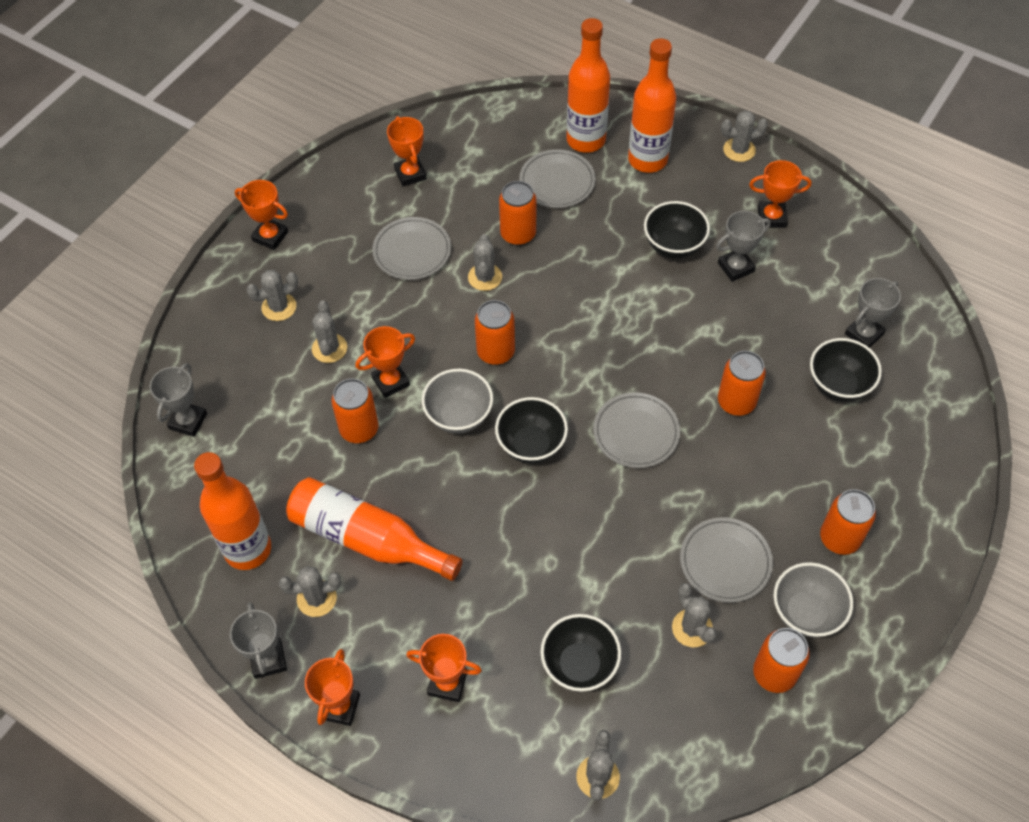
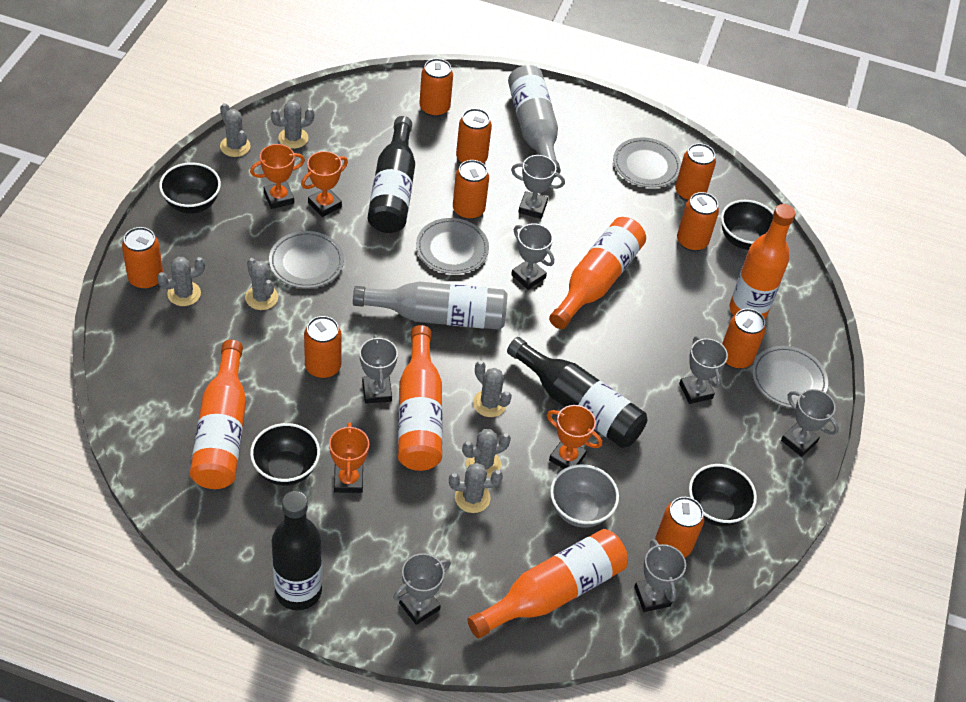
black bottle: none = 0 -> [271,491,322,610] [368,116,415,233] [507,337,647,448] = 3
grey bottle: none = 0 -> [353,281,507,330] [508,65,561,178] = 2
grey bowl: [422,369,493,434] [774,562,853,638] = 2 -> [550,464,619,528] = 1
grey trophy: [150,363,207,437] [230,602,287,679] [716,210,771,282] [845,278,901,348] = 4 -> [360,335,398,403] [393,553,451,625] [511,155,565,219] [511,223,554,290] [634,539,686,612] [679,336,728,404] [781,389,839,457] = 7
orange bottle: [194,452,271,570] [286,477,462,581] [567,18,610,153] [628,38,676,173] = 4 -> [190,340,246,489] [398,325,443,471] [467,529,628,638] [549,217,646,329] [730,204,796,319] = 5
orange can: [331,379,379,443] [475,300,515,365] [499,181,536,246] [718,351,766,416] [753,628,810,693] [820,489,876,555] = 6 -> [122,227,163,290] [304,316,342,379] [419,58,453,117] [453,160,489,220] [456,108,492,163] [655,497,704,558] [675,143,716,201] [677,192,719,252] [722,309,766,369] = 9
orange trophy: [235,180,288,250] [305,649,360,726] [355,326,415,398] [387,116,427,186] [406,634,482,702] [749,160,811,228] = 6 -> [250,144,305,209] [301,151,348,217] [329,422,369,493] [547,405,602,469] = 4

